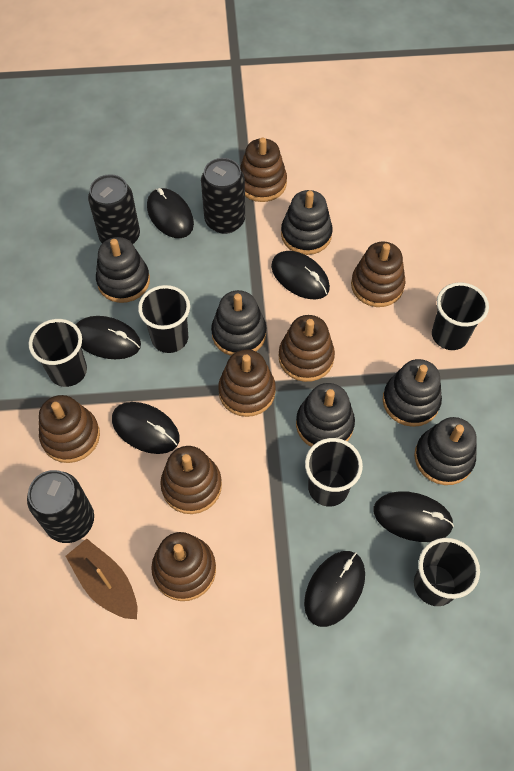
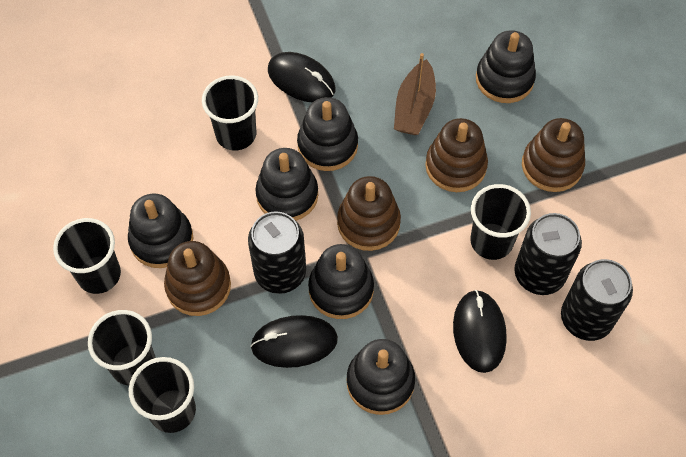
black mouse: [76,316,141,359] [112,402,180,454] [147,188,194,238] [271,251,330,299] [304,551,365,627] [374,491,454,542] = 6 -> [250,315,338,368] [268,52,335,102] [453,290,507,373] = 3
brown stacking toy: [39,395,100,463] [151,532,216,601] [160,446,222,514] [218,349,276,417] [240,137,287,202] [279,315,335,382] [351,242,405,307] = 7 -> [164,241,231,316] [337,176,401,251] [425,118,488,192] [522,118,585,192] = 4

